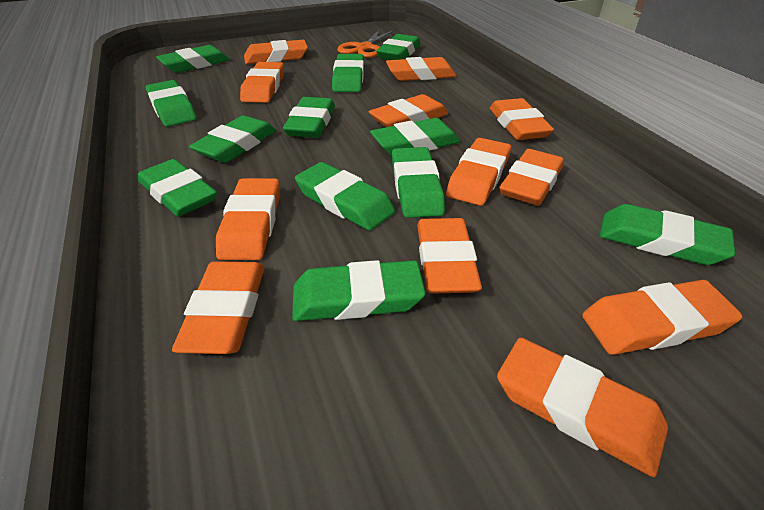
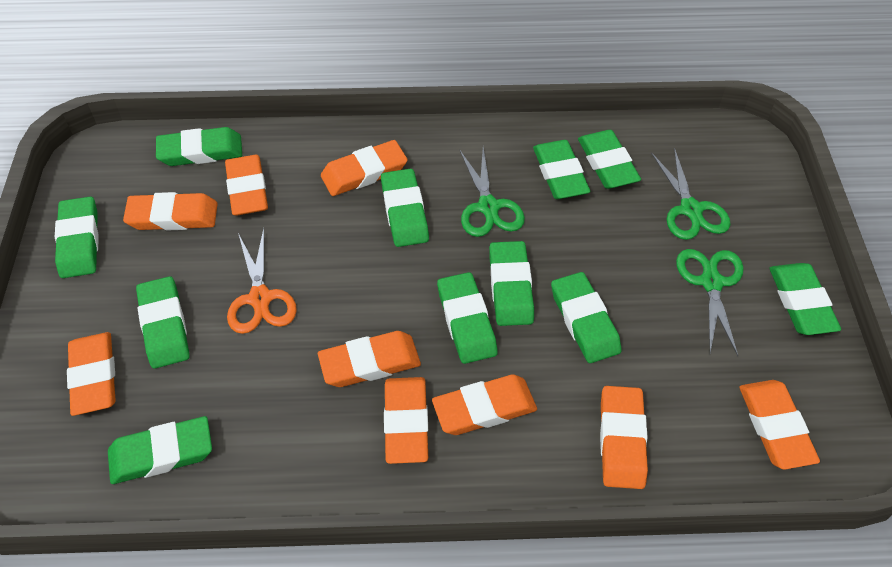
green eraser: [138,159,217,216] [146,80,196,127] [156,45,230,73] [189,115,276,163] [283,97,335,138] [292,260,426,321] [295,162,395,231] [332,54,364,92] [370,118,461,156] [376,34,421,60] [392,147,445,218] [600,204,735,265] = 12 -> [55,196,99,278] [108,416,212,484] [136,276,190,369] [156,127,242,166] [381,169,429,247] [437,272,498,364] [489,241,534,326] [533,140,591,199] [551,272,622,363] [578,130,641,189] [769,263,841,335] = 11
green scissors: none = 0 -> [459,148,525,237] [651,148,731,240] [676,249,744,356] = 3
orange eraser: [172,261,265,354] [216,178,280,260] [240,62,284,103] [244,40,308,64] [369,94,449,127] [386,57,457,81] [417,218,482,294] [446,138,511,206] [490,98,554,140] [497,337,668,477] [499,149,564,206] [582,280,743,355] = 12 -> [67,332,116,416] [123,192,218,231] [225,155,268,216] [318,331,421,387] [321,140,407,196] [384,377,428,464] [432,375,537,435] [600,386,648,489] [739,380,820,470] = 9

